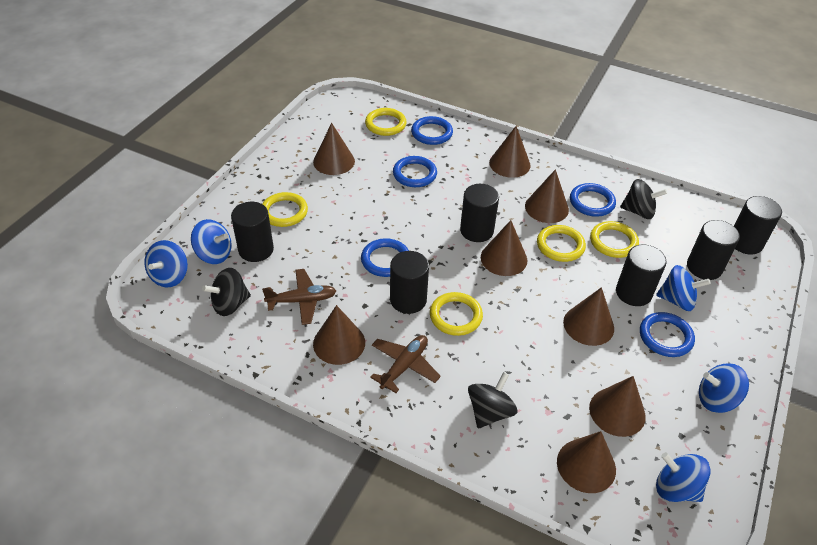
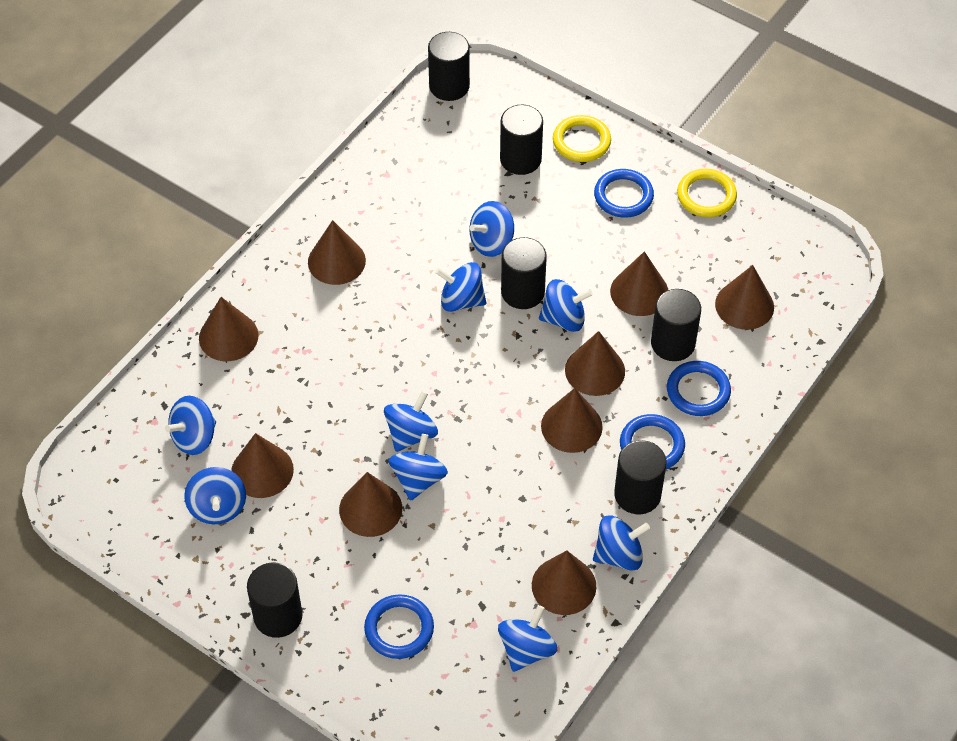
black spinning top: [202,268,251,316] [468,372,517,428] [620,179,667,219] = 3 -> none = 0
blue ring: [361,238,409,277] [393,156,437,187] [411,116,453,145] [570,183,616,217] [640,312,695,357] = 5 -> [364,594,434,659] [594,169,654,218] [620,414,685,469] [667,361,731,416] = 4
blue spinning top: [144,240,188,288] [191,219,232,264] [656,265,711,311] [656,452,710,502] [699,363,749,413] = 5 -> [165,396,216,455] [184,467,246,525] [384,391,438,452] [389,434,448,501] [435,262,487,312] [469,201,514,257] [498,605,557,672] [539,279,593,332] [593,515,650,571] = 9
brown cone: [313,123,355,175] [313,305,365,365] [481,220,527,276] [489,126,531,178] [525,169,569,223] [557,431,616,493] [563,287,614,346] [589,376,646,437] = 8 -> [199,297,259,361] [231,433,294,498] [308,220,366,285] [339,472,402,537] [532,550,596,615] [541,388,603,453] [565,331,625,396] [610,251,668,316] [715,265,774,330] = 9
brown plane: [262,269,336,325] [370,335,441,393] = 2 -> none = 0
yellow ring: [262,192,308,227] [365,108,407,136] [430,292,483,336] [537,225,586,262] [590,221,639,258] = 5 -> [553,115,611,162] [677,169,737,217] = 2

